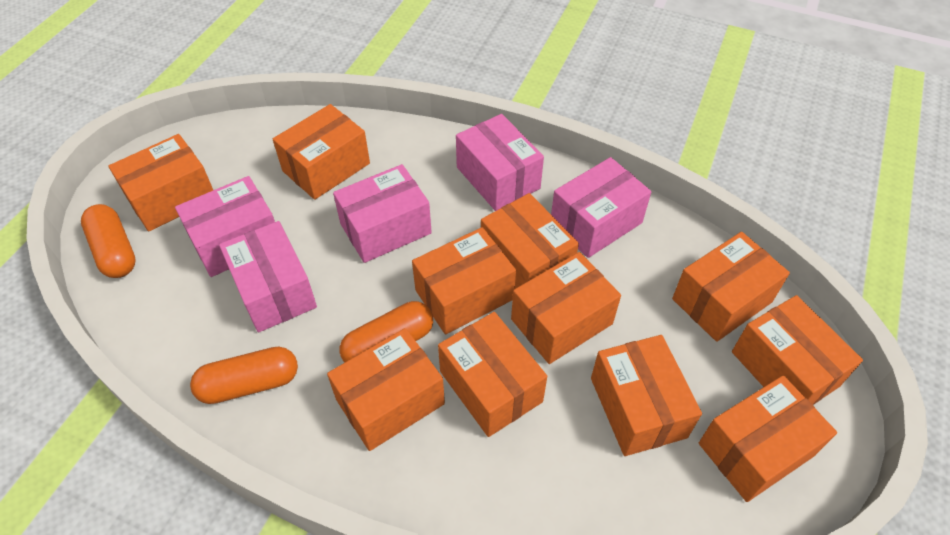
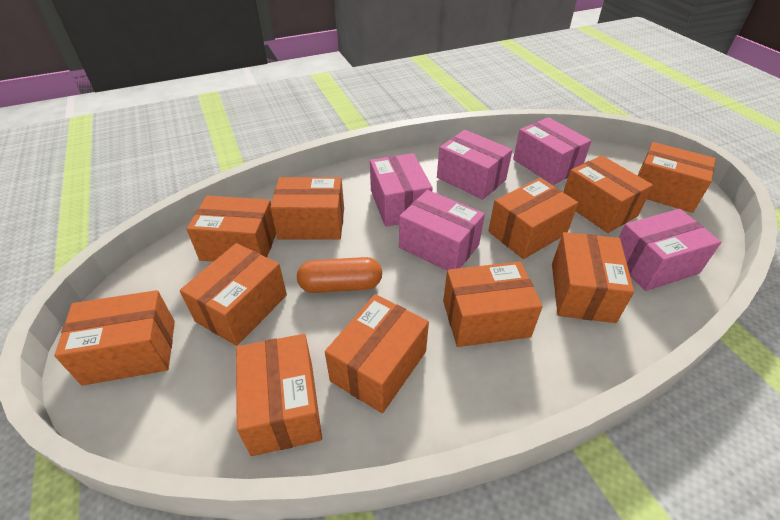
orange capsule: [81,204,136,278] [190,347,298,404] [340,301,433,363] = 3 -> [297,257,382,293] = 1

